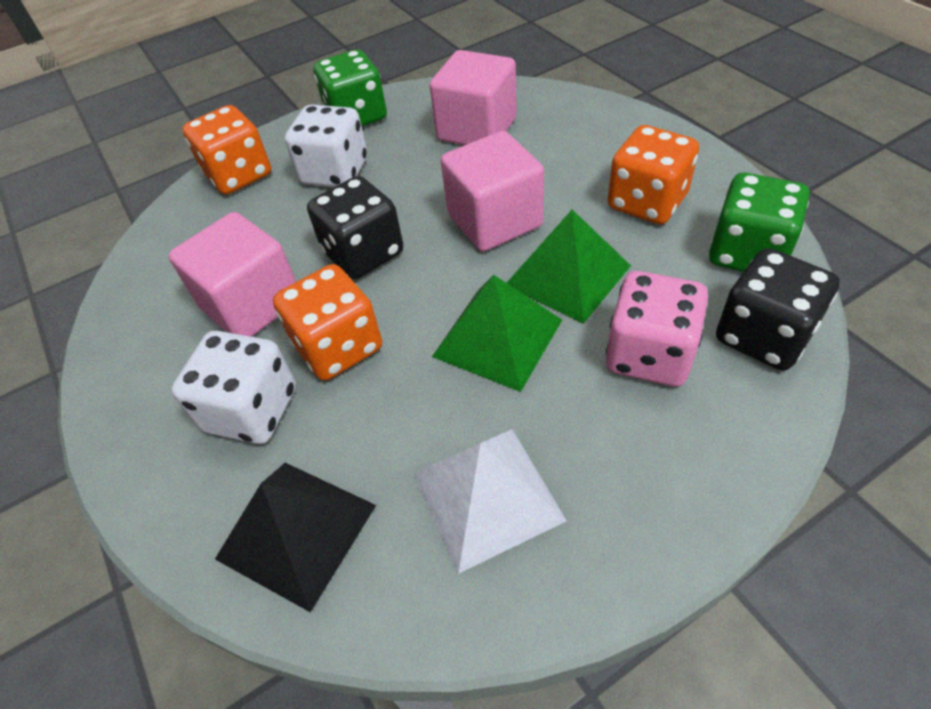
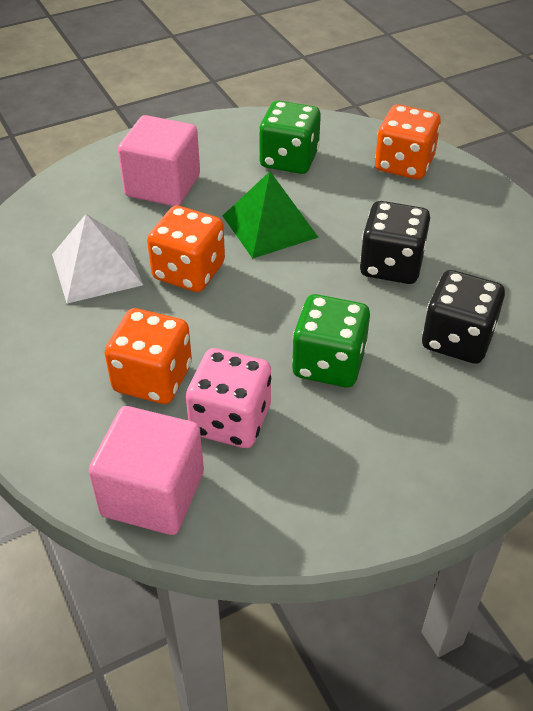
black pyramid: [215,463,376,613] = 1 -> none = 0
green pyramid: [432,275,562,392] [507,210,631,324] = 2 -> [223,171,319,259] = 1
pink cube: [168,212,296,337] [430,50,517,145] [441,131,544,252] = 3 -> [89,406,204,535] [118,115,200,206] = 2
white dice: [172,331,296,444] [285,105,367,187] = 2 -> none = 0

